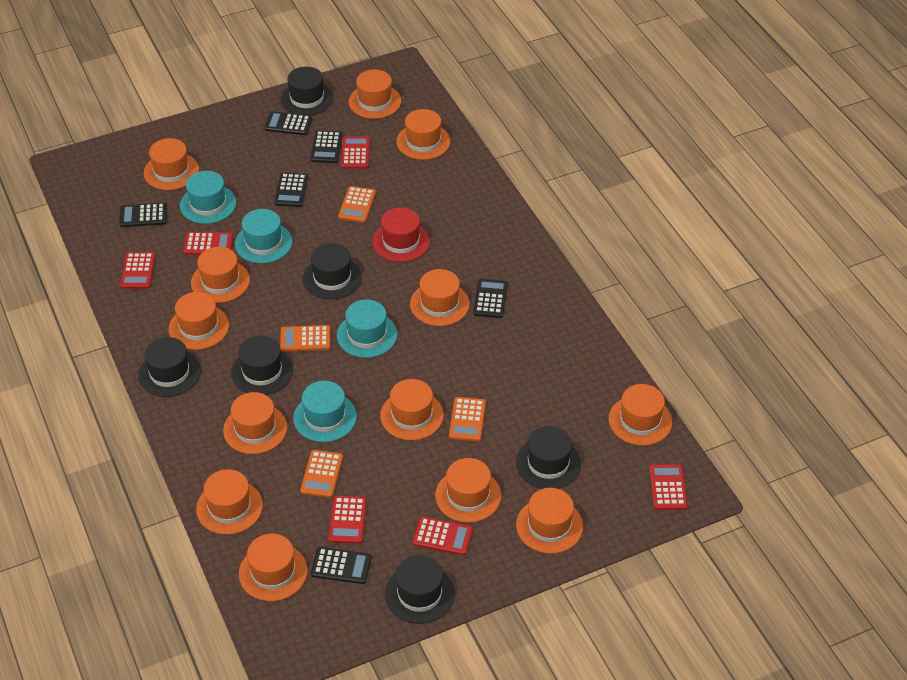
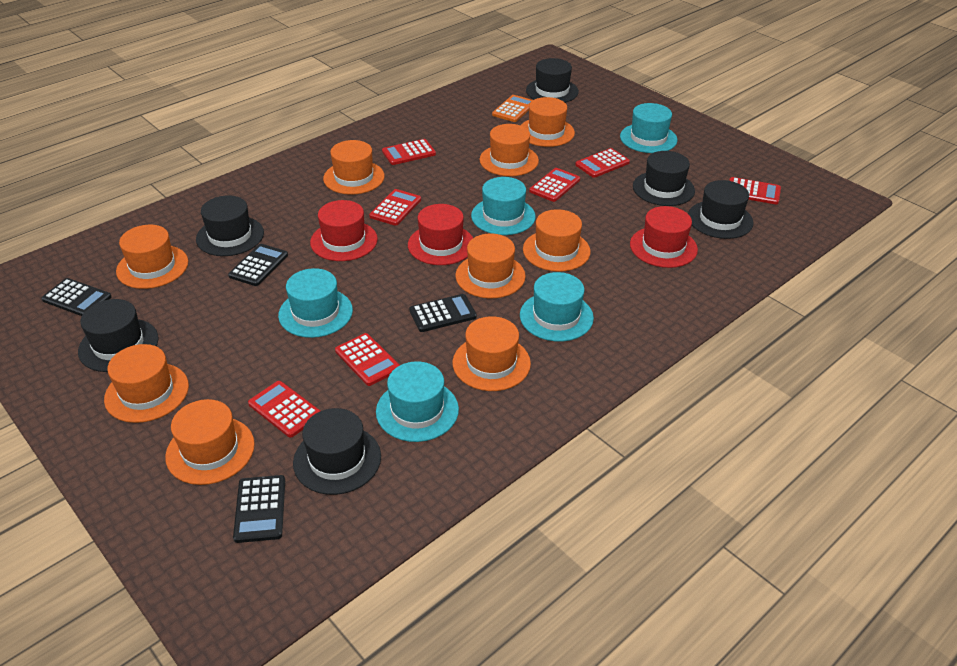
black calculator: [119,203,167,227] [264,111,312,135] [274,173,308,207] [311,130,342,163] [311,547,372,584] [473,279,508,318] = 6 -> [42,278,112,316] [228,244,288,286] [233,475,285,543] [409,294,477,332] = 4
orange calculator: [280,325,331,352] [300,450,343,498] [338,186,376,223] [449,397,486,442] = 4 -> [492,95,533,122] = 1
orange hat: [144,138,199,190] [168,292,229,350] [191,247,250,303] [196,469,263,535] [223,392,287,454] [239,534,308,601] [349,70,401,119] [380,379,444,440] [396,109,451,160] [410,269,470,326] [435,458,501,523] [516,488,583,554] [609,384,672,446] = 13 -> [104,344,189,423] [116,225,188,289] [165,399,255,485] [323,140,385,195] [453,316,531,391] [455,234,526,298] [480,124,539,176] [521,97,575,147] [523,209,591,272] = 9
red calculator: [120,252,155,289] [183,232,233,255] [328,496,367,544] [341,137,370,169] [412,517,473,555] [649,464,688,510] = 6 -> [248,381,320,438] [335,333,400,386] [369,189,421,226] [382,139,436,165] [529,168,580,202] [575,148,630,178] [729,177,781,205] = 7
red hat: [372,207,430,262] = 1 -> [310,200,378,261] [408,204,473,265] [630,206,698,268] = 3
turquoise hat: [180,171,236,224] [235,209,292,263] [293,381,357,442] [337,299,397,358] = 4 -> [278,268,353,338] [376,361,459,442] [471,177,536,235] [520,272,594,342] [620,103,677,153] = 5

